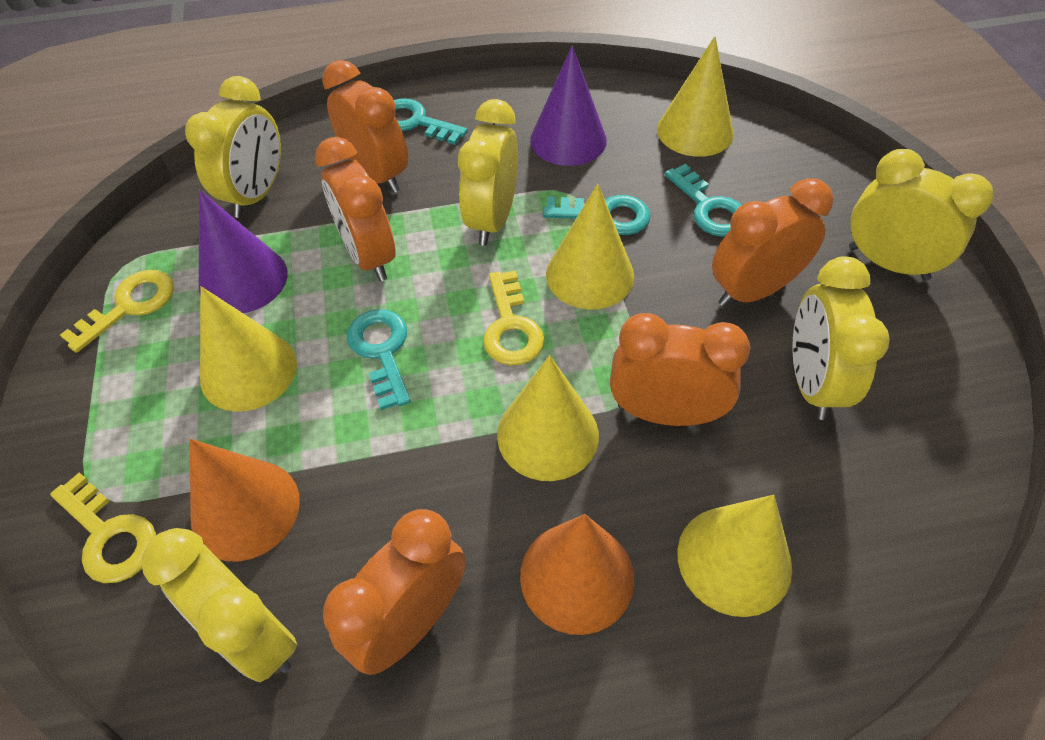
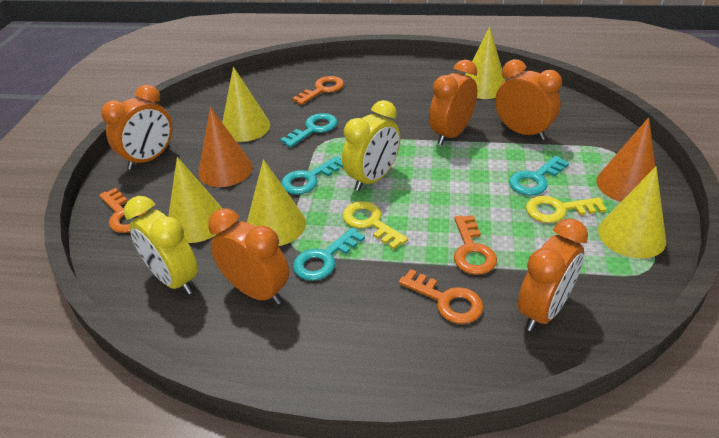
orange key: none = 0 -> [99,188,147,233] [292,76,344,105] [399,269,484,324] [454,215,497,275] = 4
purple cone: [199,190,288,313] [530,45,607,166] = 2 -> none = 0
yellow clock: [142,528,297,682] [185,76,281,218] [458,99,518,246] [792,256,890,420] [849,149,993,281] = 5 -> [124,196,198,295] [342,100,400,191] = 2
yellow key: [50,472,156,583] [60,270,174,353] [483,270,544,366] = 3 -> [343,201,408,250] [526,196,607,223] = 2

